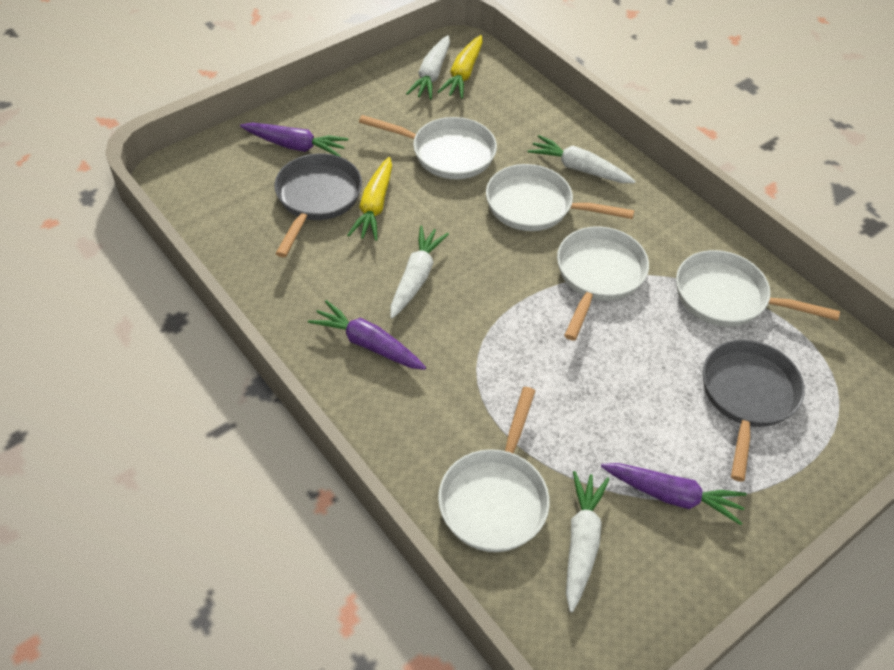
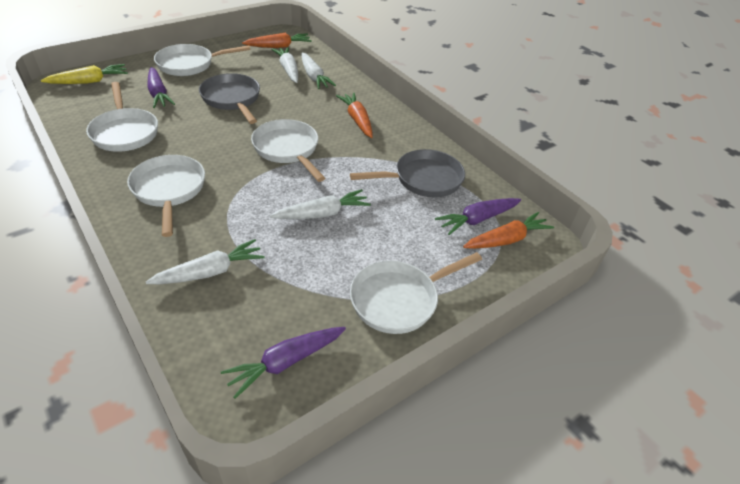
orange carrot: none = 0 -> [242,33,312,48] [336,93,373,138] [463,212,554,249] = 3
yellow carrot: [347,157,392,241] [438,35,483,99] = 2 -> [41,64,128,84] = 1

